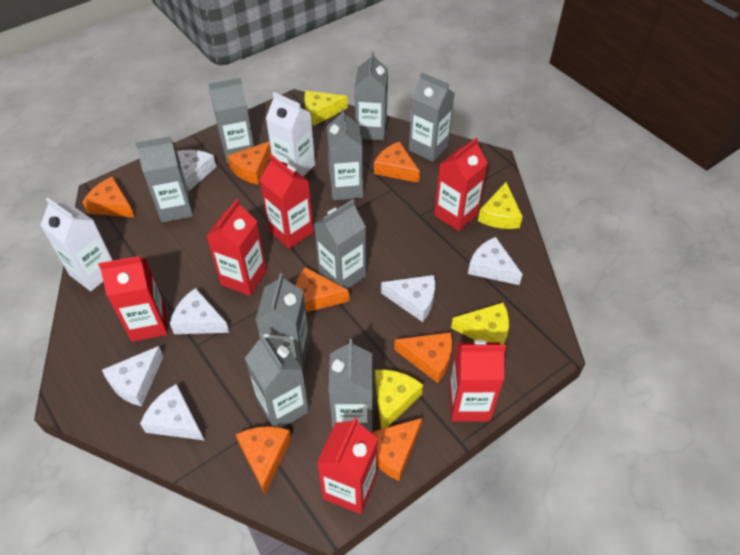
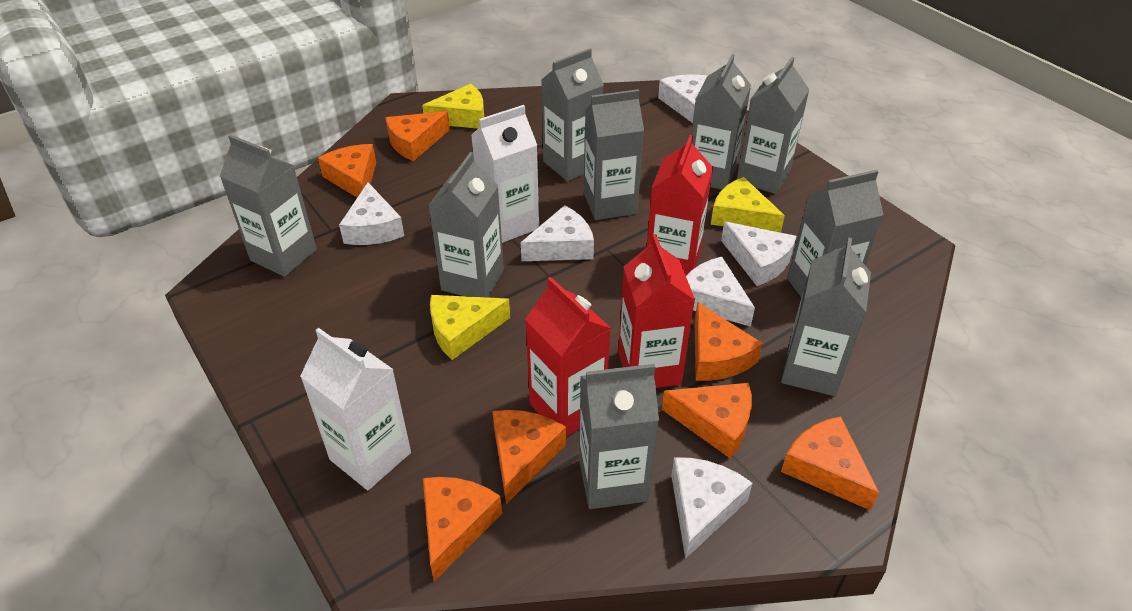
red carton: [98,256,168,342] [206,199,267,296] [260,154,314,249] [317,417,378,514] [434,137,488,231] [449,340,506,422] = 6 -> [525,277,611,437] [618,235,695,388] [646,135,713,275] = 3
yellow cheese: [304,91,348,126] [375,370,423,429] [451,302,509,345] [478,182,523,229] = 4 -> [422,84,484,129] [430,295,510,360] [711,177,785,233] = 3

